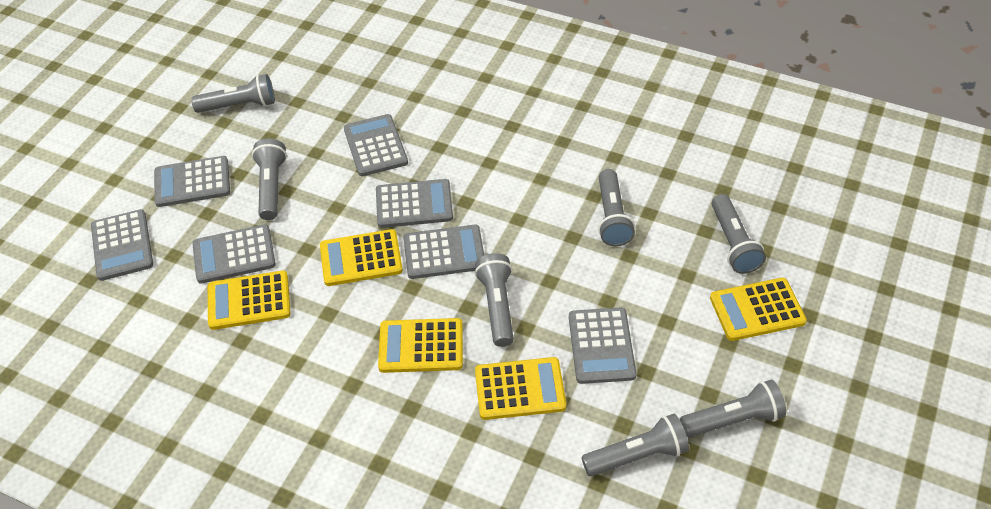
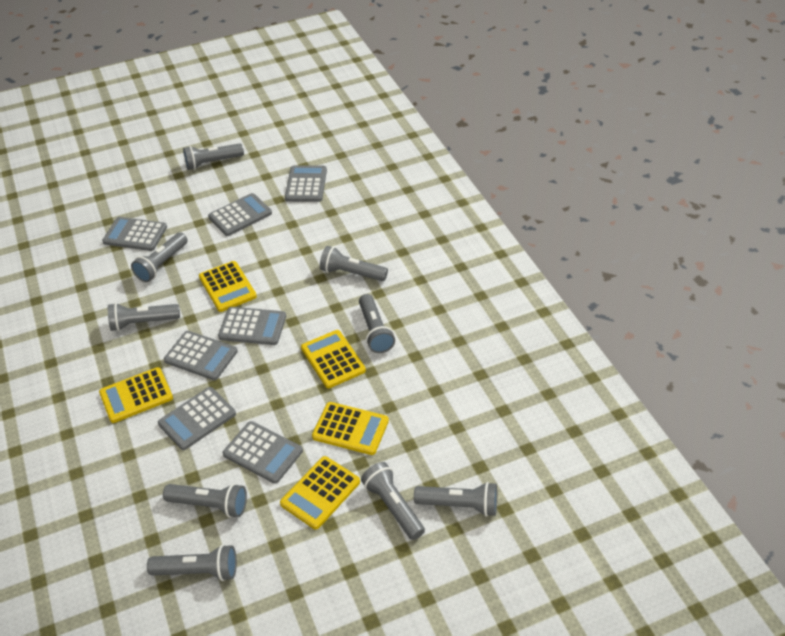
grey flashlight: [191,74,275,113] [252,138,287,220] [475,253,514,347] [582,414,689,476] [598,169,635,246] [679,380,786,438] [712,194,766,274] = 7 -> [108,303,180,331] [131,232,188,282] [147,544,237,581] [163,483,247,518] [183,143,244,170] [320,246,388,281] [359,294,395,353] [361,462,425,540] [414,482,497,517] = 9

